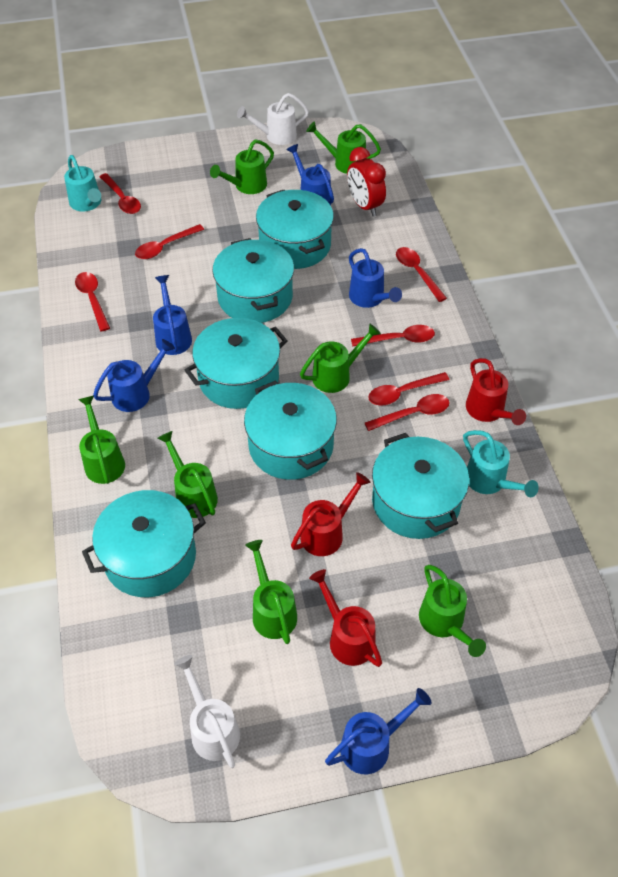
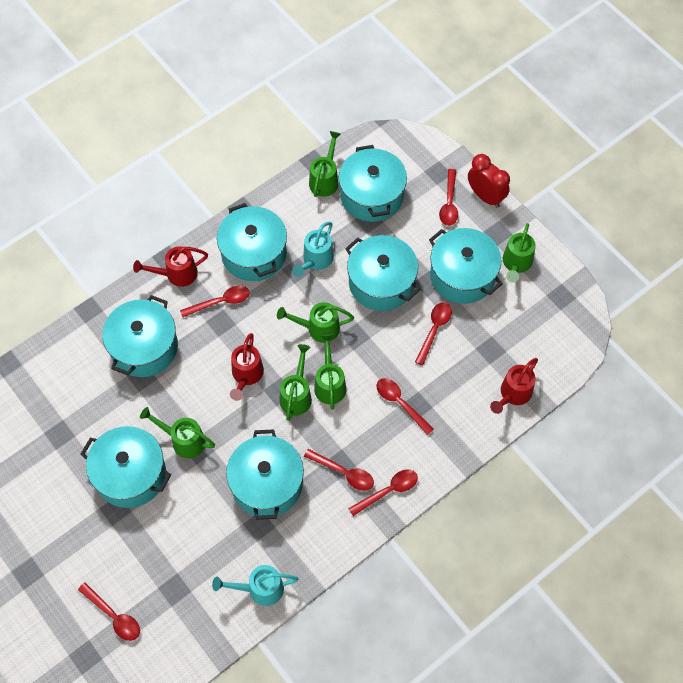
blue watering can: [93,339,175,412] [153,275,192,355] [286,144,334,205] [325,688,432,774] [349,248,402,308] = 5 -> none = 0
green watering can: [78,396,125,484] [158,431,218,518] [210,139,274,194] [245,540,297,644] [300,324,381,393] [306,121,381,174] [419,565,486,657] = 7 -> [140,407,215,458] [277,302,354,343] [279,344,312,421] [309,131,341,197] [314,333,346,410] [502,223,536,282] = 6
turquoise pot: [82,490,206,597] [185,318,288,409] [213,238,294,323] [244,381,337,480] [256,190,334,269] [372,433,469,539] = 6 -> [81,426,171,508] [102,295,178,377] [217,203,287,281] [226,429,304,520] [339,145,407,222] [345,235,421,311] [429,228,503,304] = 7
white watering can: [174,655,240,768] [237,93,309,145] = 2 -> none = 0

